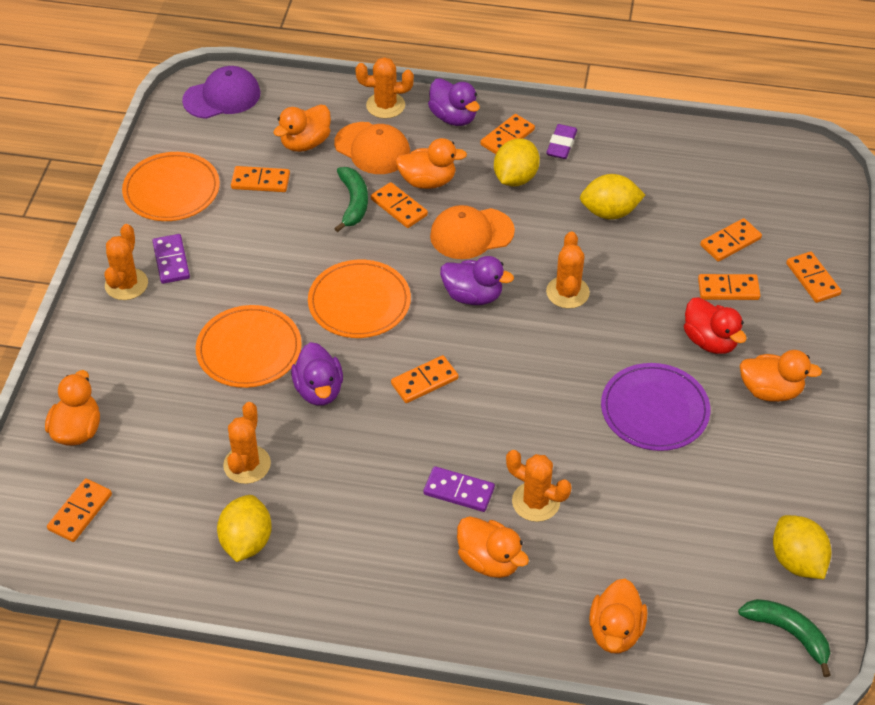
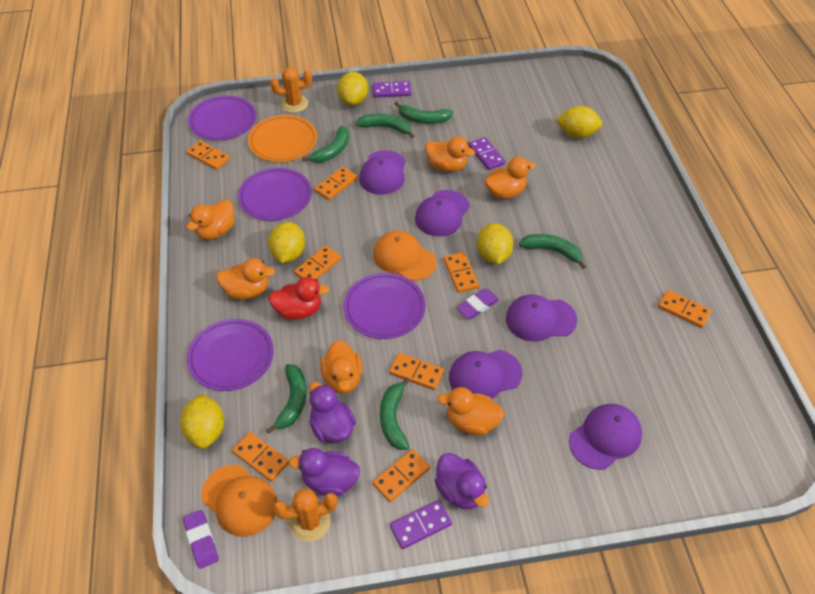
green banana: [334,167,368,232] [738,599,831,677] = 2 -> [266,364,307,434] [302,126,349,163] [356,114,414,138] [380,377,410,450] [394,101,453,124] [519,234,586,269] = 6
orange cactus: [104,224,148,300] [223,402,271,484] [356,57,414,119] [506,450,572,522] [546,231,590,309] = 5 -> [270,67,312,113] [273,488,337,542] = 2
orange plate: [122,152,220,221] [196,305,302,388] [308,260,411,338] = 3 -> [248,115,317,162] = 1
purple cap: [182,66,260,119] = 1 -> [359,150,406,195] [415,190,470,237] [449,350,522,399] [506,294,577,342] [569,404,642,470] = 5
purple domino: [152,234,190,284] [423,466,495,512] = 2 -> [373,81,411,98] [390,500,452,549] [468,137,506,170] = 3
purple eraser: [546,124,577,159] = 1 -> [183,510,219,569] [456,289,499,319] = 2
purple plate: [601,363,711,451] = 1 -> [187,319,274,391] [188,95,256,140] [238,168,312,221] [344,273,426,339] = 4
yellow lemon: [217,495,272,562] [494,138,540,186] [580,174,645,220] [773,515,832,579] = 4 -> [180,394,224,449] [268,222,305,263] [337,72,368,106] [477,223,513,264] [556,106,602,138] = 5

